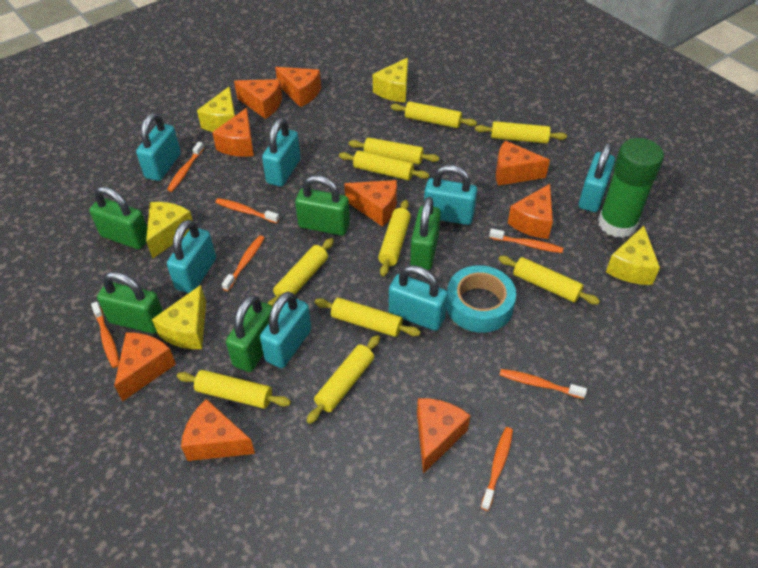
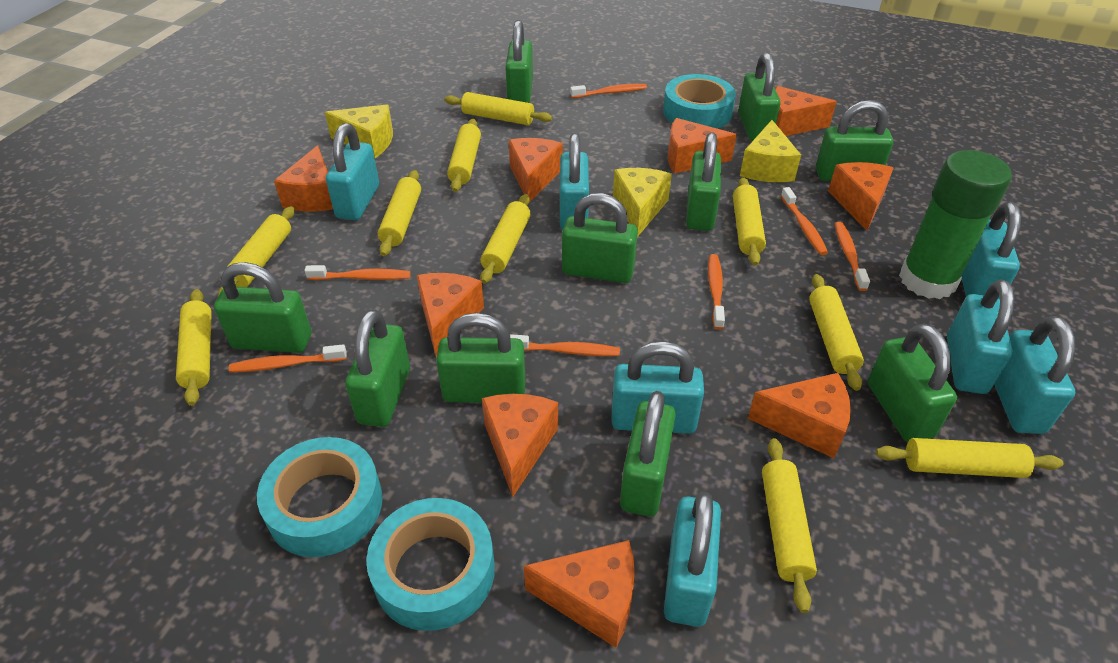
green padlock: [89,186,147,249] [97,272,163,334] [226,295,272,372] [295,175,350,236] [410,197,441,270] = 5 -> [214,262,311,353] [345,309,410,427] [436,313,526,403] [505,20,533,103] [562,193,638,283] [620,391,676,517] [686,132,721,231] [738,53,781,141] [816,100,893,181] [868,324,957,442] = 10
turquoise tape: [446,265,516,333] = 1 -> [257,437,383,557] [366,498,495,631] [663,74,736,129] = 3
yellow cheese: [146,202,193,259] [152,285,206,349] [197,86,235,132] [373,58,408,102] [606,226,660,285] = 5 -> [325,104,393,158] [613,168,672,237] [740,120,801,182] = 3

